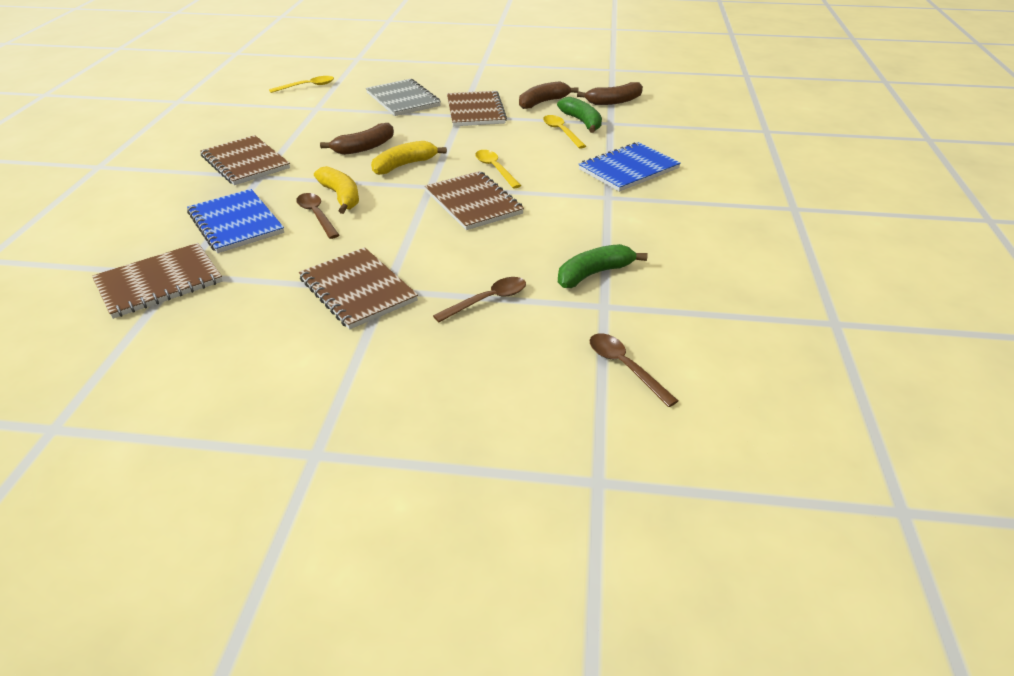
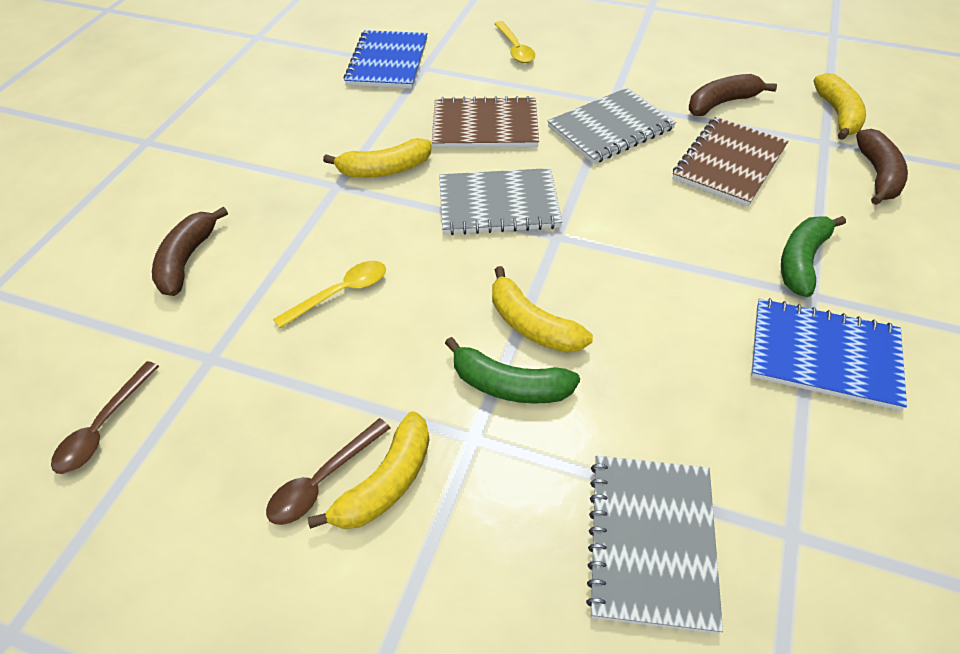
brown notebook: [92,243,222,319] [200,135,290,185] [299,247,418,329] [425,171,524,230] [447,91,507,126] = 5 -> [432,96,539,148] [672,117,788,207] = 2
brown spoon: [296,193,339,239] [433,277,526,322] [589,333,678,407] = 3 -> [51,361,159,474] [266,418,390,525] = 2
grey notebook: [366,79,441,116] = 1 -> [439,168,562,235] [548,87,676,164] [586,456,723,634] = 3
yellow banana: [314,166,359,214] [371,141,447,175] = 2 -> [308,411,430,529] [323,138,431,177] [492,266,593,353] [814,73,866,140] = 4
yellow spoon: [269,76,334,93] [475,150,521,188] [543,115,586,149] = 3 -> [273,261,386,328] [494,21,535,63] = 2

